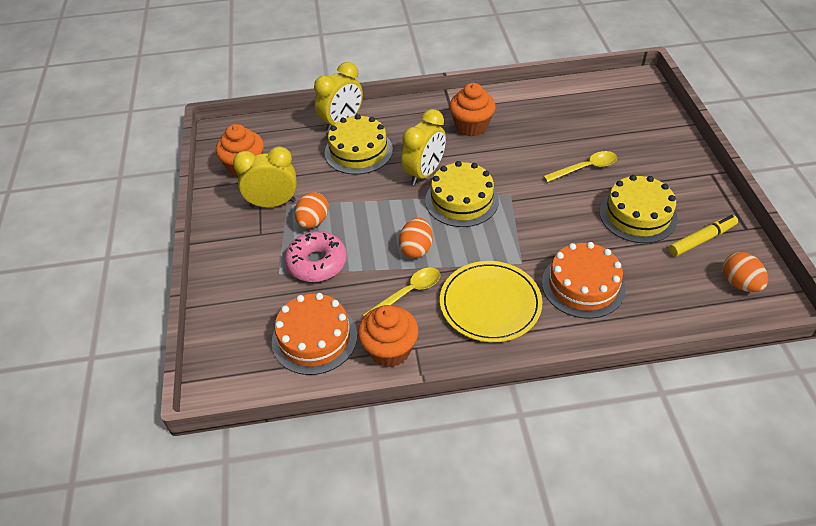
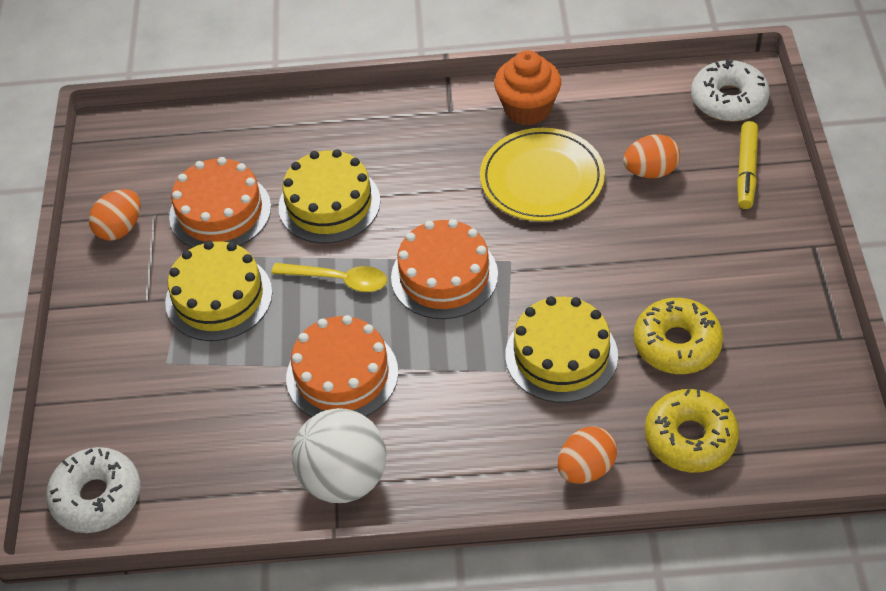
orange cake: [272,293,357,375] [542,242,626,319] = 2 -> [169,157,271,248] [286,315,398,417] [391,219,498,319] = 3
orange cupcake: [216,124,264,177] [358,305,418,368] [449,83,496,136] = 3 -> [494,50,561,125] = 1
pink donut: [285,231,347,282] = 1 -> none = 0
white ball: none = 0 -> [292,408,386,503] = 1
white donut: none = 0 -> [46,447,140,533] [691,59,770,122] = 2
yellow clock: [233,146,297,208] [314,62,363,132] [401,109,446,185] = 3 -> none = 0
yellow donut: none = 0 -> [634,298,723,374] [645,389,739,473] = 2
yellow spoon: [362,267,440,317] [543,151,617,182] = 2 -> [271,263,387,292] = 1

